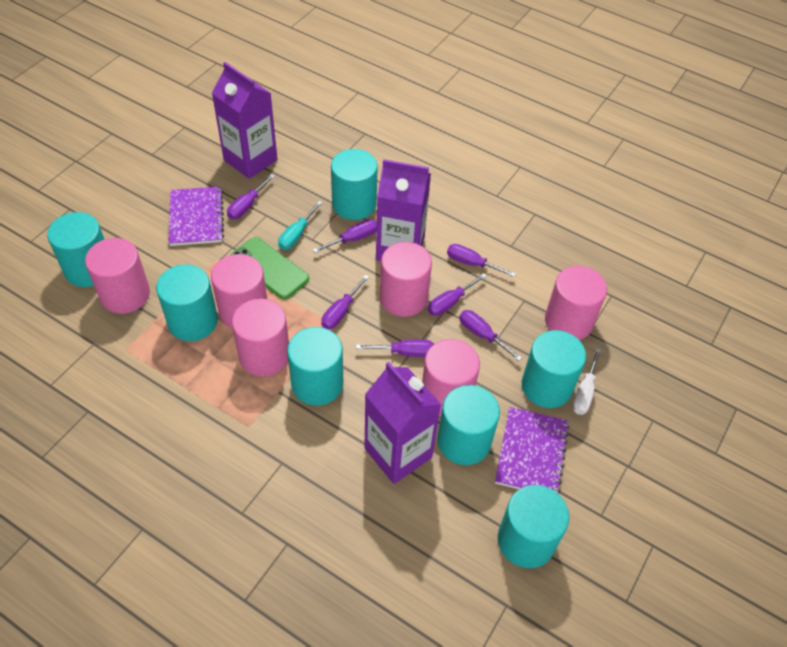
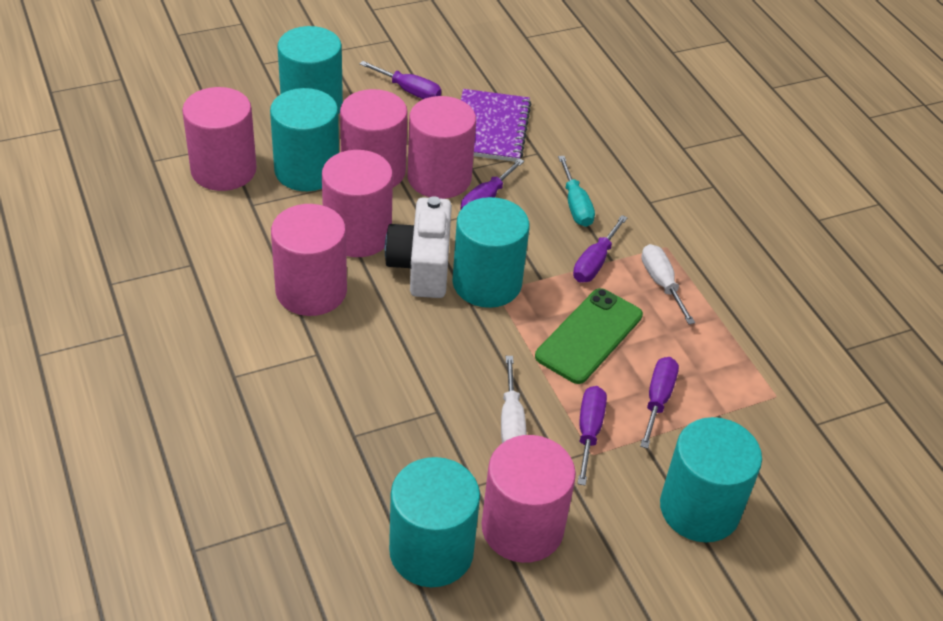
purple carton: [212,62,277,179] [364,362,442,484] [376,159,431,261] = 3 -> none = 0
purple notebook: [169,186,224,246] [495,407,569,493] = 2 -> [461,89,531,162] = 1
purple screwdriver: [227,174,275,219] [313,219,377,253] [321,275,369,329] [356,339,434,357] [428,273,487,316] [447,244,516,277] [459,310,522,361] = 7 -> [360,61,441,99] [461,159,524,209] [573,215,628,282] [577,386,607,486] [640,357,679,449] = 5
turquoise cylinder: [47,212,104,287] [156,264,218,341] [287,327,343,406] [331,149,378,220] [437,385,500,465] [498,485,569,568] [522,330,586,408] = 7 -> [270,88,339,191] [277,26,343,114] [389,457,480,587] [452,197,530,308] [660,417,762,542] = 5
white camera: none = 0 -> [385,196,452,298] = 1
white screwdriver: [572,348,601,415] = 1 -> [501,356,526,443] [641,244,695,325] = 2

